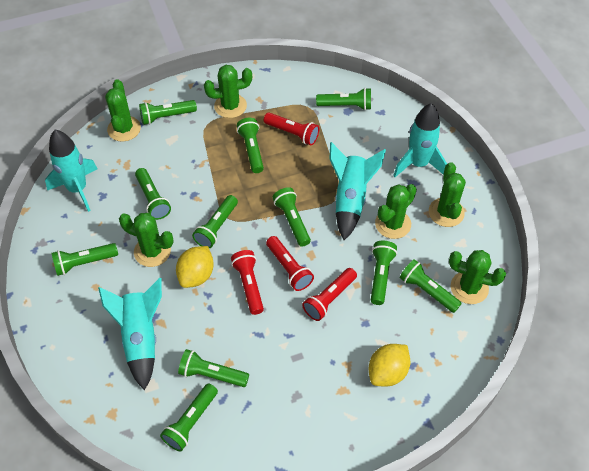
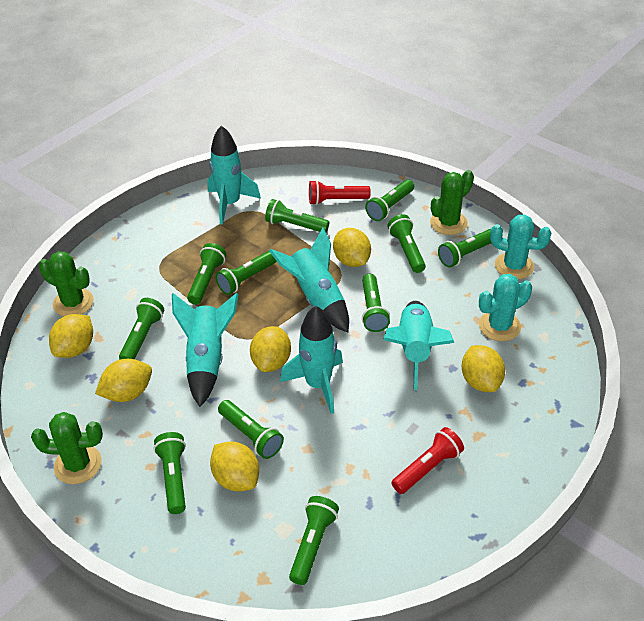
green cactus: [105,79,141,142] [119,213,174,267] [204,65,252,118] [375,184,417,239] [429,162,466,227] [449,250,506,304] = 6 -> [31,412,103,484] [39,251,94,316] [430,170,474,235] = 3
red flashlight: [231,250,264,315] [264,112,319,145] [266,236,314,291] [302,268,357,321] = 4 -> [309,180,371,205] [391,427,464,494] = 2
turquoise cactus: none = 0 -> [479,274,532,341] [490,214,551,279] = 2
turquoise rocket: [45,130,98,212] [98,278,162,390] [330,142,386,240] [393,103,447,177] = 4 -> [172,293,239,407] [207,126,261,225] [269,228,349,332] [280,306,343,414] [383,301,454,390] = 5
yellow lemon: [176,246,214,288] [369,344,410,387] = 2 -> [49,314,93,358] [95,359,152,402] [210,442,259,491] [250,326,291,372] [333,228,371,267] [462,345,505,392] = 6

